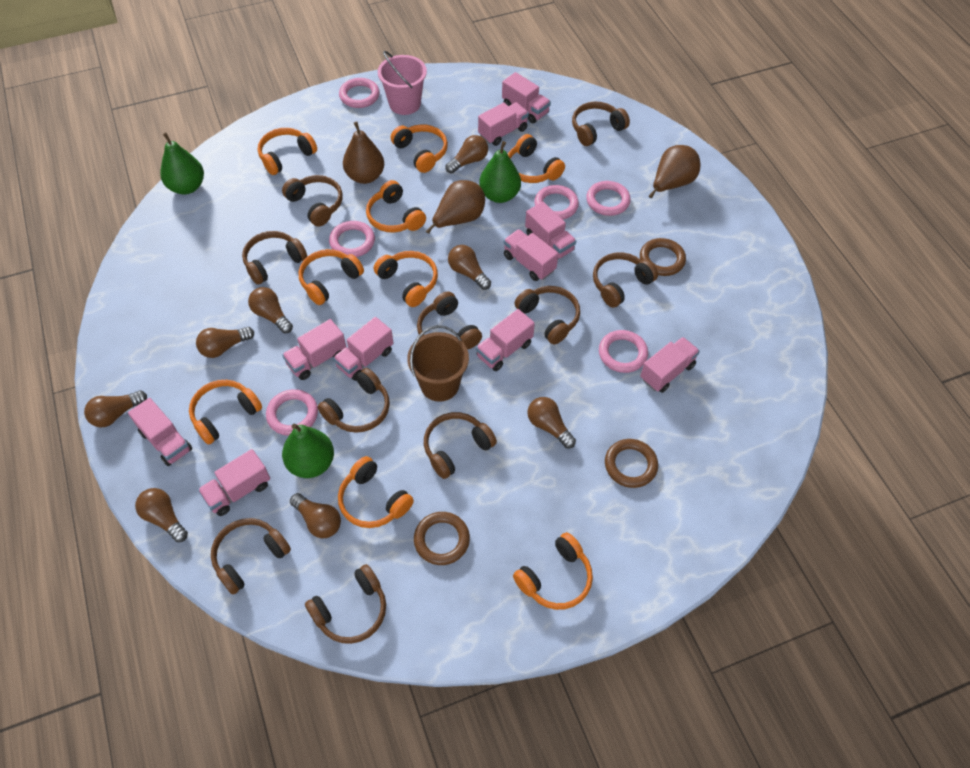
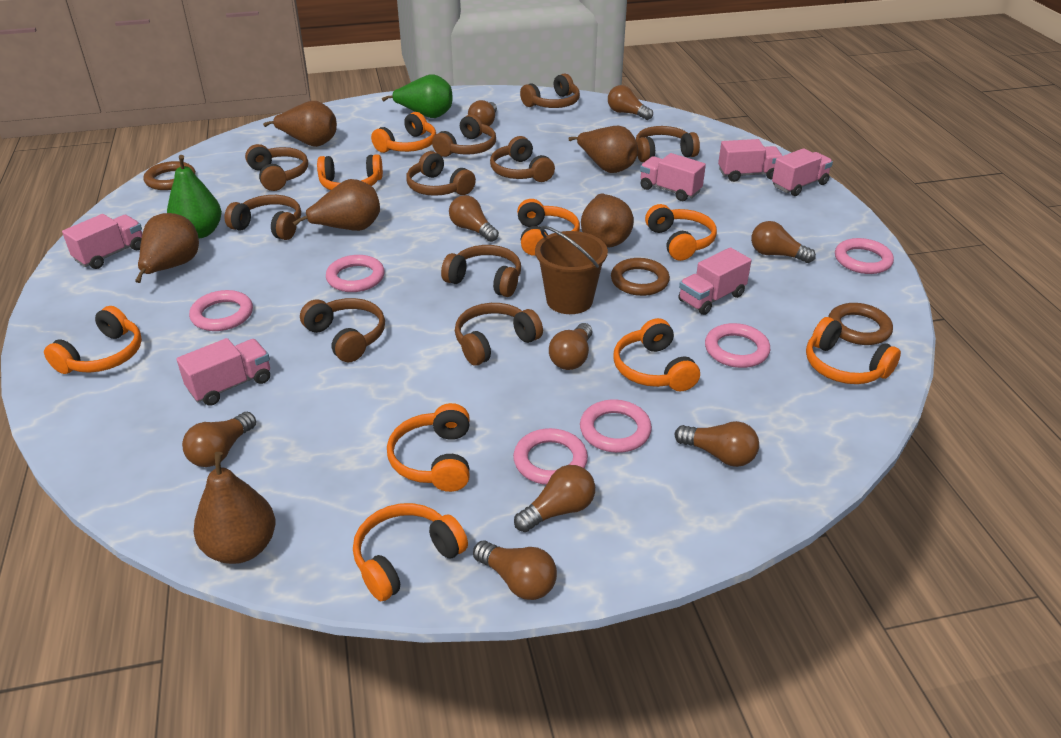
brown light bulb: [84,390,147,427] [135,488,188,542] [196,327,254,358] [248,287,293,333] [290,493,341,538] [446,135,488,174] [448,245,491,290] [527,397,576,448] = 8 -> [182,412,256,467] [449,195,499,242] [468,100,497,126] [473,541,557,600] [514,465,595,532] [549,323,592,370] [608,85,653,120] [675,421,759,467] [751,221,816,263] = 9
brown pear: [343,122,384,184] [426,180,485,234] [649,145,701,198] = 3 -> [135,213,199,283] [194,452,275,564] [263,101,337,147] [293,179,380,231] [568,126,638,173] [581,194,634,248] = 6
green pear: [160,132,204,194] [282,424,334,478] [479,141,521,203] = 3 -> [167,155,222,239] [382,74,452,118] = 2
pink bucket: [378,51,427,115] = 1 -> none = 0
pink truck: [128,398,192,466] [198,449,270,516] [282,319,346,380] [333,317,394,381] [476,309,535,371] [478,102,529,146] [502,72,551,123] [503,229,558,281] [525,202,576,258] [640,337,700,393] = 10 -> [62,214,142,269] [176,338,270,406] [640,153,706,201] [678,247,751,315] [718,139,782,182] [772,148,833,196] = 6

